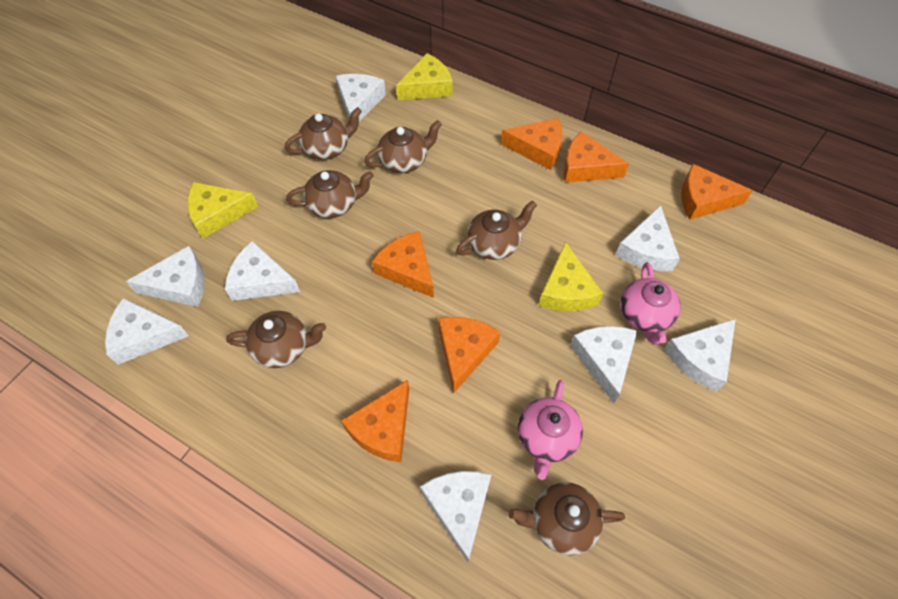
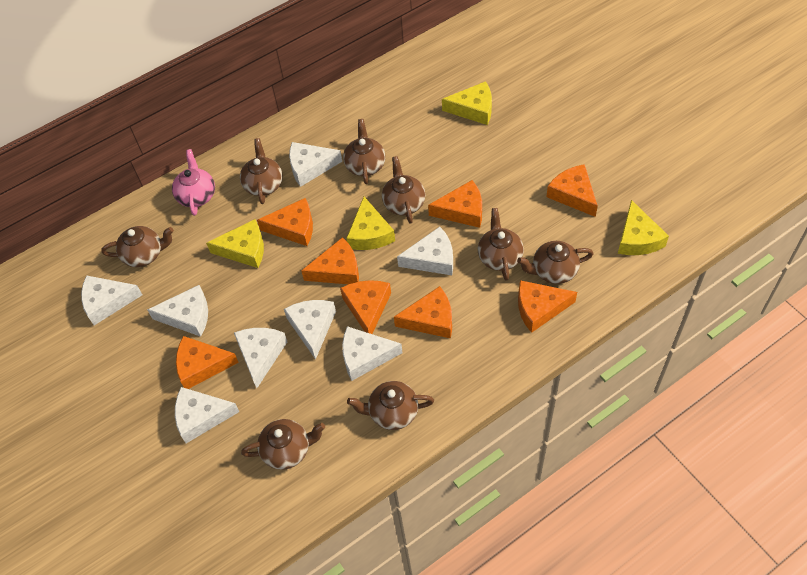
brown teapot: [226,311,326,368] [285,107,362,160] [286,170,373,218] [364,120,442,173] [456,201,537,260] [508,482,625,555] = 6 -> [101,226,174,267] [240,138,283,204] [241,419,325,470] [343,119,385,184] [347,381,434,430] [382,156,425,224] [478,208,524,281] [517,241,594,284] = 8
orange cheese: [341,380,409,462] [372,231,434,298] [438,317,500,393] [501,118,562,170] [564,131,629,183] [681,164,753,220] = 6 -> [176,336,239,389] [257,198,313,246] [301,237,359,284] [340,280,391,334] [394,286,452,339] [428,180,482,228] [518,280,577,333] [546,164,598,217] = 8
pink teapot: [518,380,583,480] [620,262,680,345] = 2 -> [172,149,215,216] = 1
yellow cheese: [188,182,258,239] [396,53,453,100] [539,242,603,311] = 3 -> [206,219,264,268] [347,197,395,250] [442,81,492,125] [618,200,669,255] = 4

